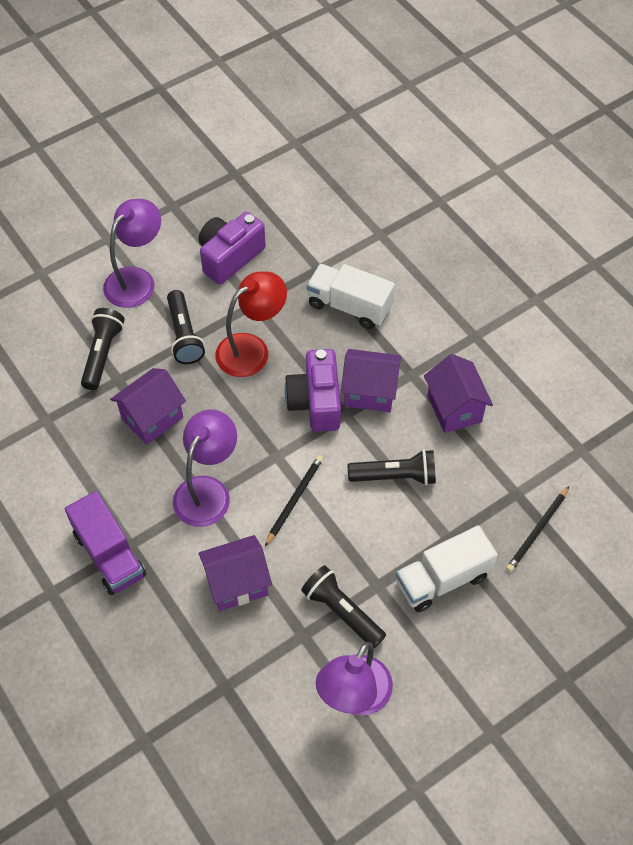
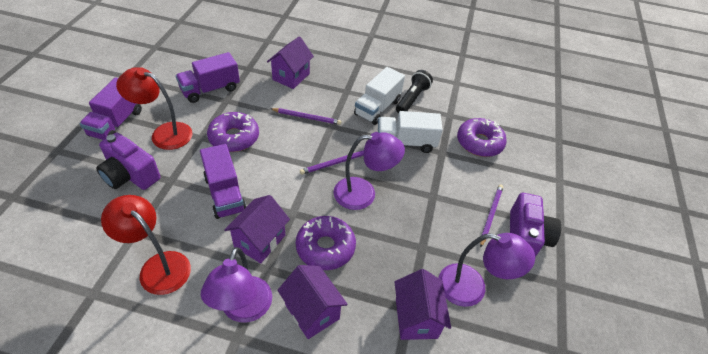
black flashlight: [81,308,125,390] [167,290,205,364] [301,565,386,648] [348,449,436,485] = 4 -> [396,70,433,113] = 1
black pencil: [265,455,323,546] [506,487,569,572] = 2 -> none = 0
purple donut: none = 0 -> [207,112,259,152] [296,216,356,270] [457,118,507,157] = 3
purple pencil: none = 0 -> [271,108,341,125] [300,150,364,175] [480,185,503,248] = 3
purple truck: [65,491,146,595] = 1 -> [80,77,142,140] [176,52,240,103] [200,144,247,219] = 3
red lamp: [215,271,287,377] = 1 -> [101,195,191,295] [116,67,193,150] = 2

